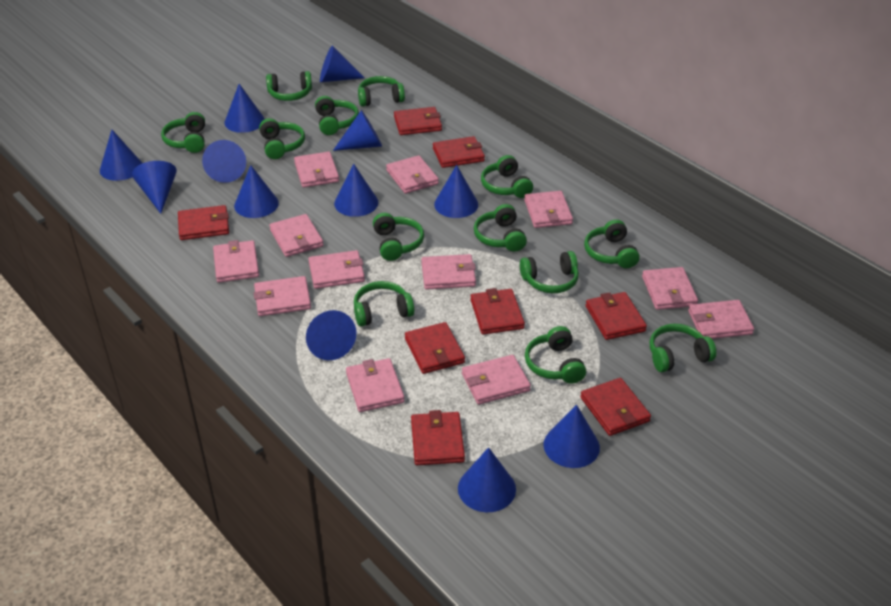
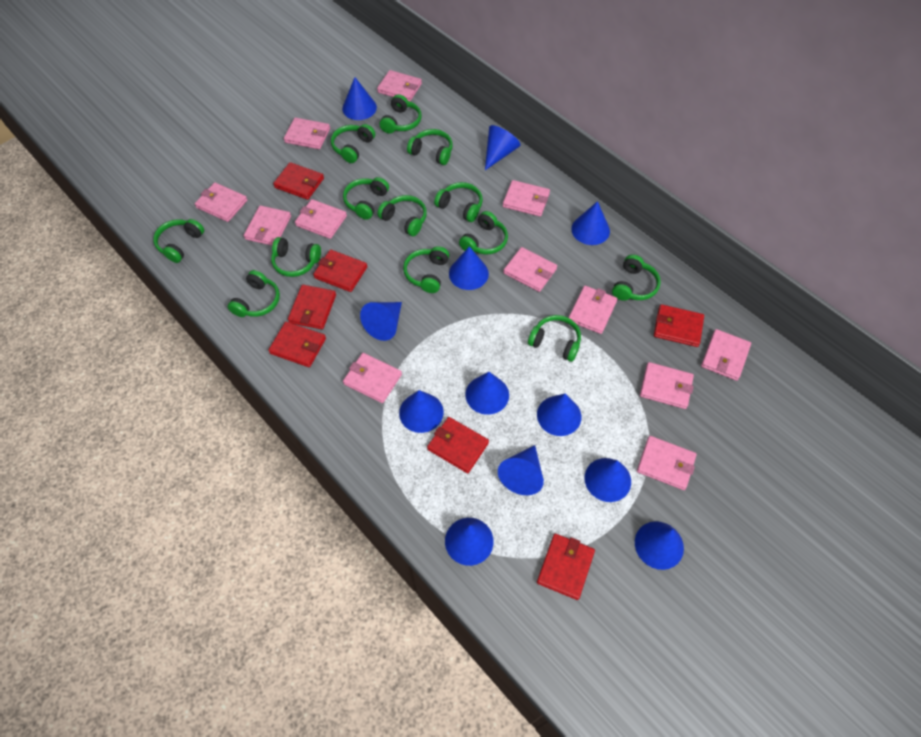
red wallet: [178,205,229,240] [394,107,442,135] [405,322,465,374] [411,410,465,465] [433,136,485,168] [471,288,525,335] [580,378,651,436] [586,292,647,340] = 8 -> [268,322,326,367] [273,162,324,200] [288,285,336,329] [313,250,367,292] [427,417,489,474] [537,534,595,600] [654,304,704,347] = 7

